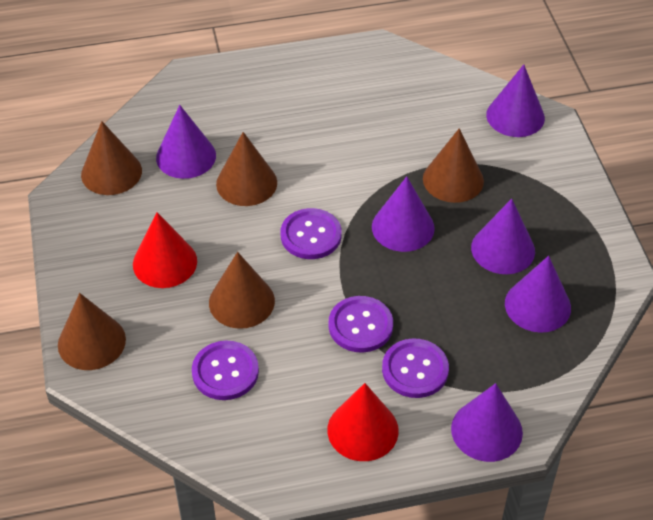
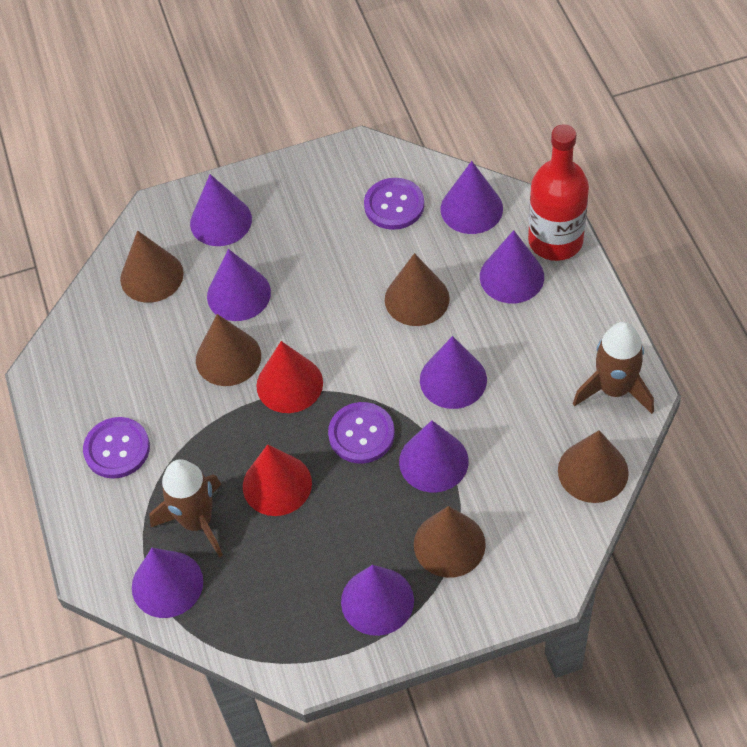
brown rocket: none = 0 -> [150,459,223,557] [573,322,654,414] = 2
purple button: [192,341,259,400] [281,208,342,259] [329,296,393,353] [382,338,449,398] = 4 -> [83,417,150,479] [328,402,395,464] [364,178,424,230] = 3
purple cone: [156,105,216,179] [372,176,435,252] [451,383,523,462] [471,199,535,274] [486,64,545,137] [505,256,571,333] = 6 -> [132,548,203,618] [190,174,252,246] [207,249,271,321] [341,565,414,636] [399,420,469,492] [420,336,487,409] [441,161,503,234] [480,230,544,303] = 8
red bottle: none = 0 -> [528,124,589,261] = 1

